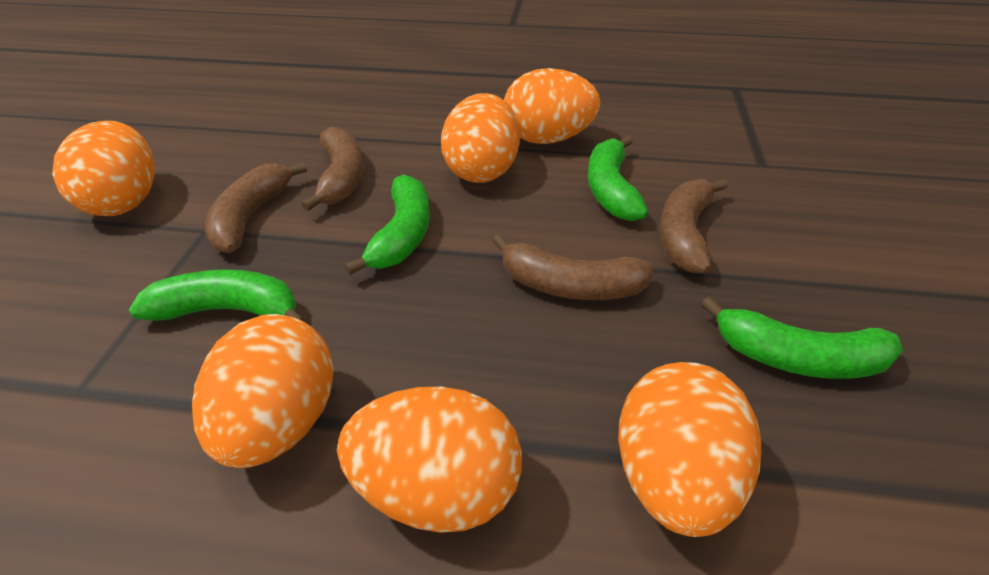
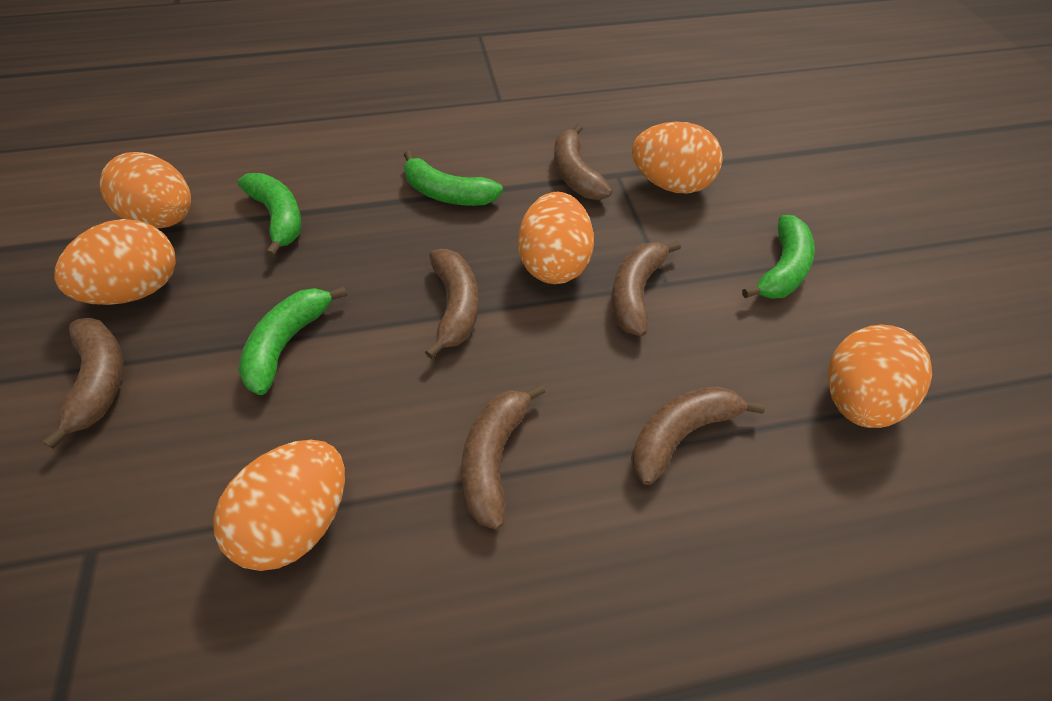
brown banana: [205,162,307,253] [301,127,364,211] [492,234,654,300] [660,179,728,273] = 4 -> [42,318,123,449] [425,249,479,359] [461,384,545,530] [554,124,612,200] [612,241,681,337] [631,386,765,485] = 6

